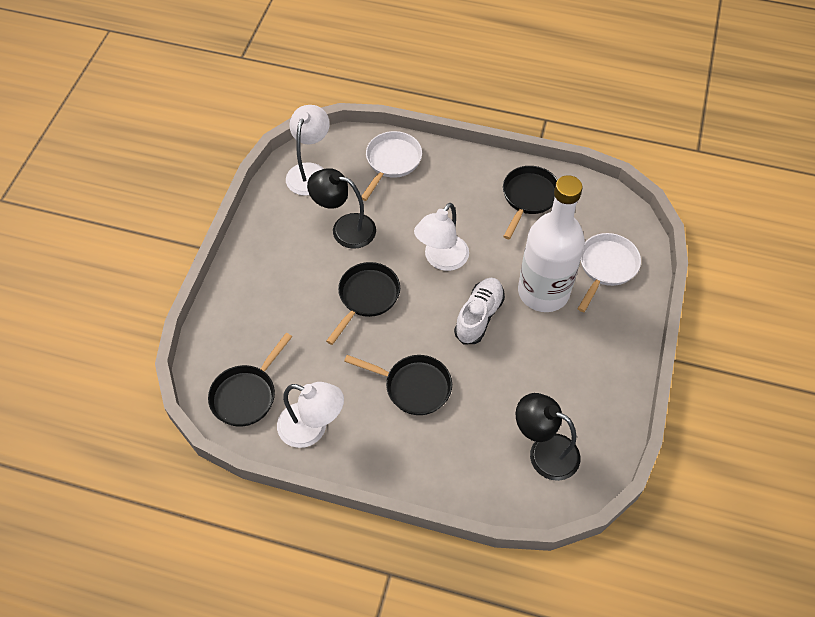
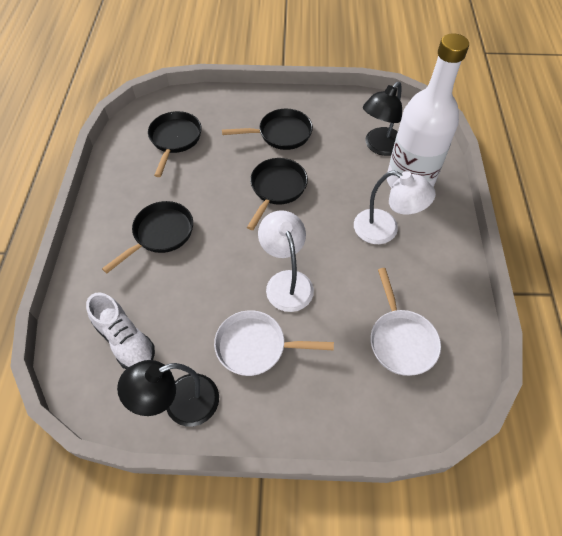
white lamp: [277,382,344,448] [286,105,330,196] [414,203,469,271] = 3 -> [258,210,314,312] [354,171,436,244] = 2

